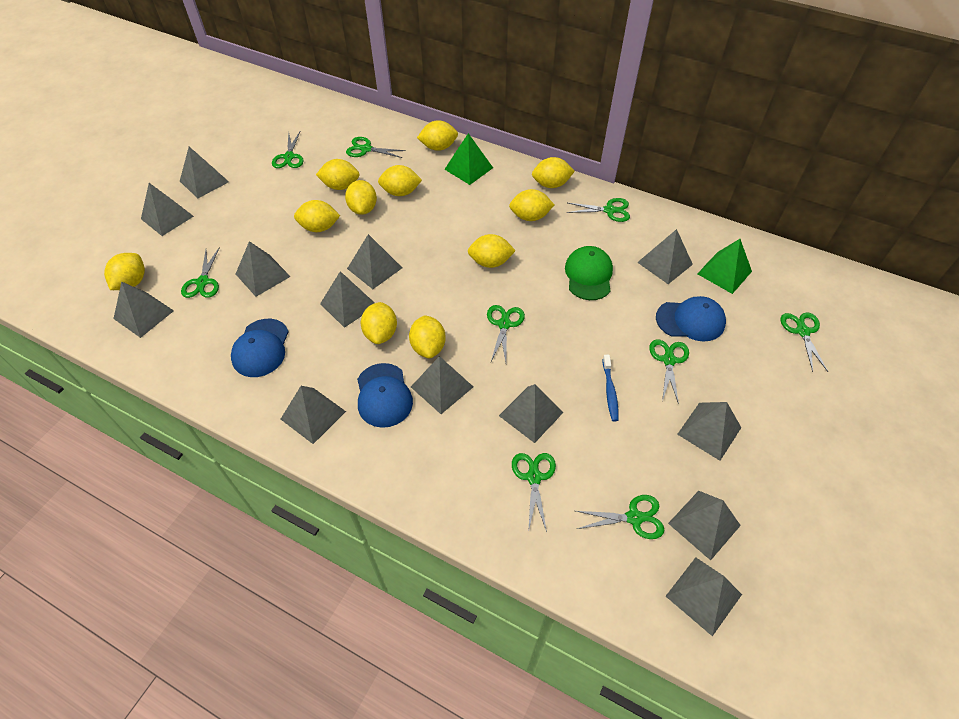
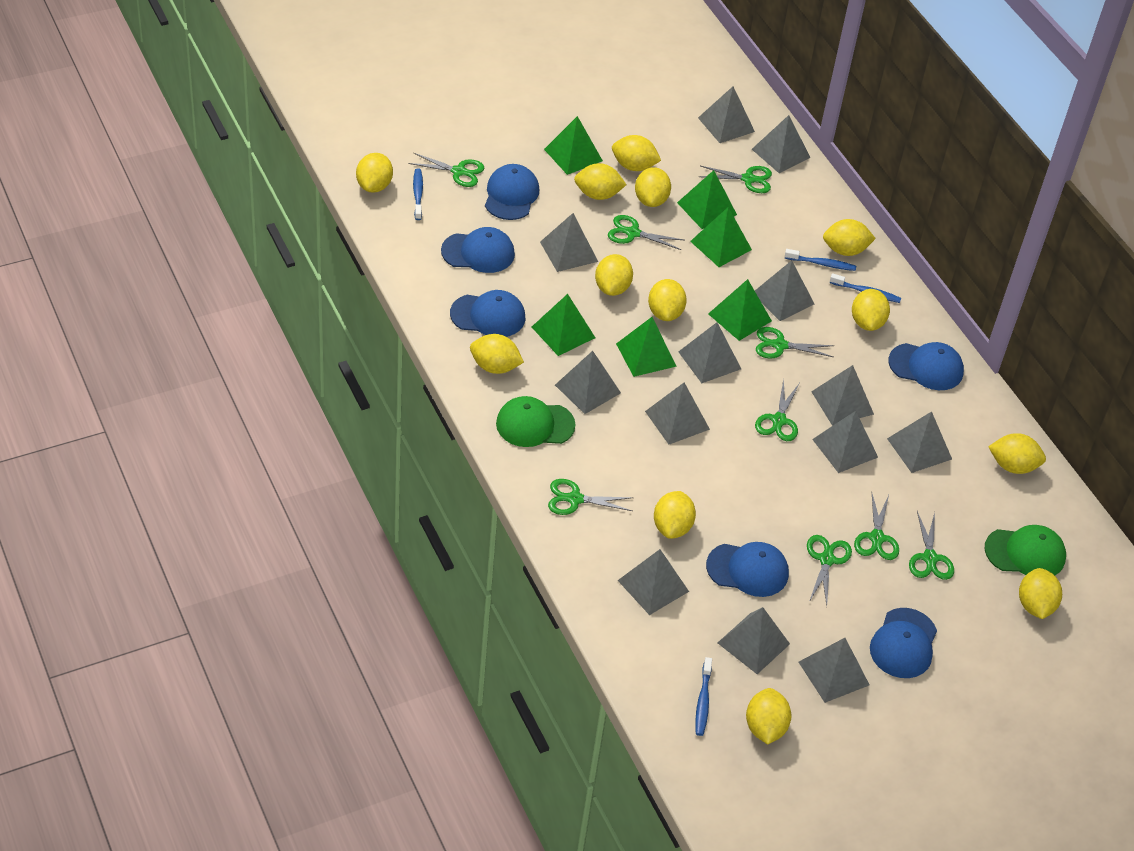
blue cap: [231,319,289,377] [357,363,413,428] [656,296,726,341] = 3 -> [441,227,515,273] [450,290,525,337] [485,164,539,220] [706,542,789,597] [870,608,937,678] [888,342,964,390] = 6
blue toothbrush: [603,355,619,421] = 1 -> [413,169,423,220] [695,657,712,736] [785,249,856,271] [830,273,901,303] = 4
green cap: [565,246,613,300] = 1 -> [496,396,576,447] [985,525,1066,575] = 2
green pyramid: [444,133,493,185] [697,239,752,294] = 2 -> [532,294,595,356] [544,116,603,175] [616,317,677,377] [677,170,737,229] [690,207,752,267] [708,279,772,341] = 6
yellow lemon: [104,253,145,290] [294,200,340,232] [316,159,360,190] [345,180,377,215] [361,302,397,344] [378,165,422,196] [409,315,446,358] [417,120,458,151] [468,234,516,268] [509,189,554,221] [532,157,575,188] = 11 -> [356,153,393,193] [470,334,524,374] [574,163,627,200] [595,254,633,296] [612,135,661,171] [635,167,671,207] [648,279,687,321] [654,491,696,539] [746,688,792,744] [823,219,876,256] [852,289,890,331] [988,433,1046,474] [1019,568,1062,619] = 13

